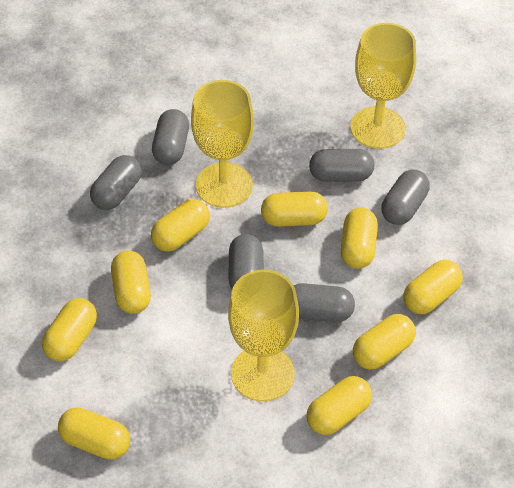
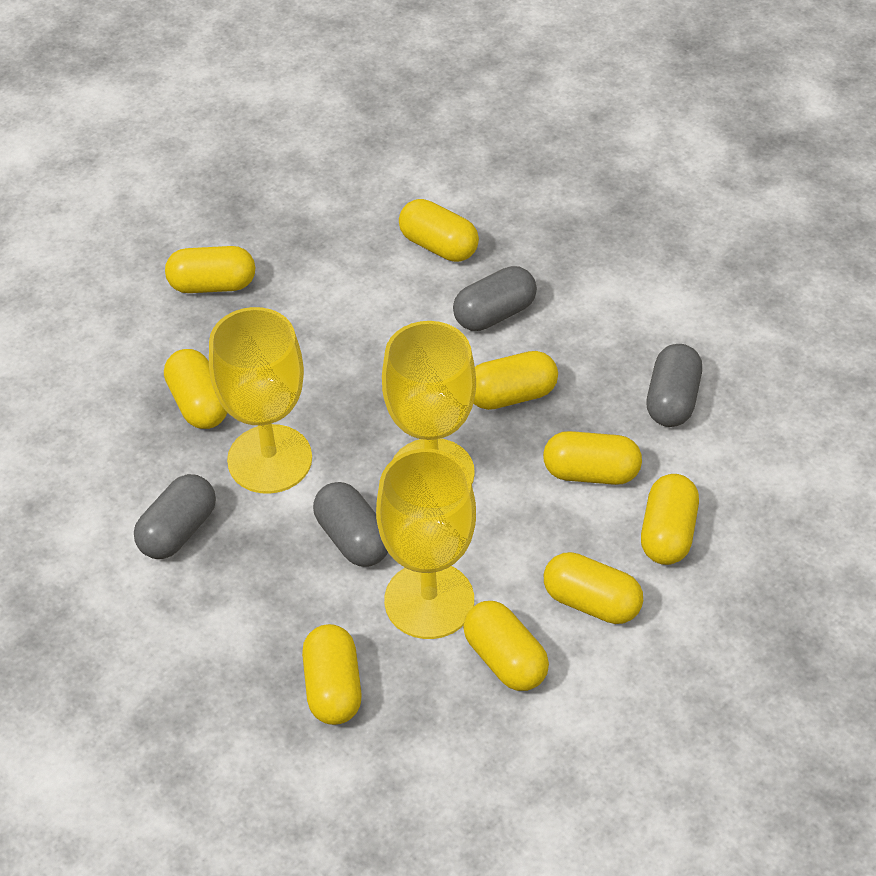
grey capsule: [90,155,142,210] [152,109,189,165] [229,234,264,289] [294,283,355,322] [309,149,375,182] [381,169,430,225] = 6 -> [134,474,216,559] [313,482,388,567] [453,266,537,331] [647,344,702,427] = 4

